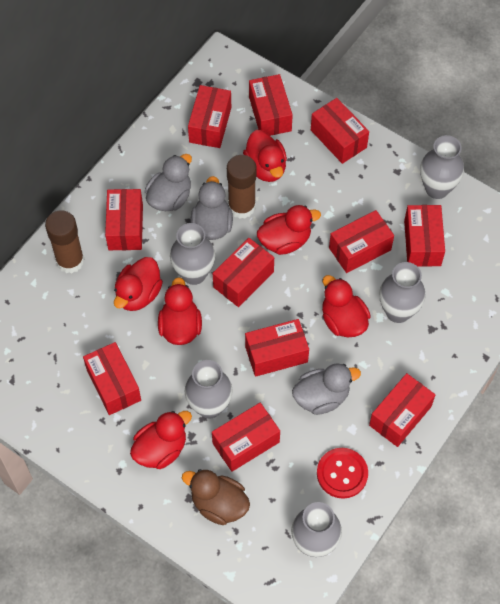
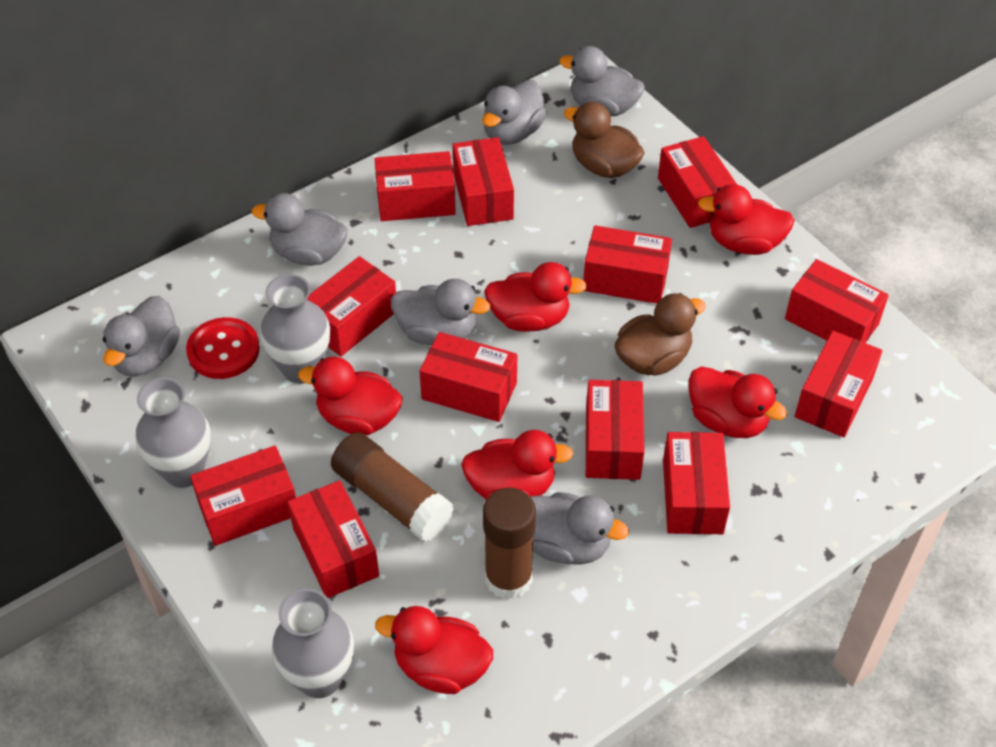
brown duck: [182,469,250,525] = 1 -> [564,102,645,178] [614,293,706,376] = 2
grey duck: [145,154,192,211] [190,176,233,240] [292,363,361,415] = 3 -> [102,296,180,376] [252,193,348,266] [391,279,491,345] [482,80,547,144] [530,492,629,565] [559,46,644,116] = 6
grey vase: [170,223,215,285] [185,360,233,418] [291,502,342,557] [379,262,426,323] [420,135,464,199] = 5 -> [136,377,211,488] [260,274,330,384] [272,589,354,698] = 3
red box: [83,342,141,415] [105,189,143,250] [188,85,231,148] [212,403,280,472] [213,238,274,307] [245,319,309,377] [249,74,293,136] [311,98,369,164] [329,210,394,273] [369,373,435,447] [404,205,445,267] = 11 -> [190,445,296,546] [287,480,379,598] [307,256,396,357] [375,151,456,221] [420,332,517,422] [453,137,514,226] [583,225,672,304] [586,380,645,480] [658,136,737,228] [663,432,730,534] [785,259,889,343] [794,331,883,438] = 12

